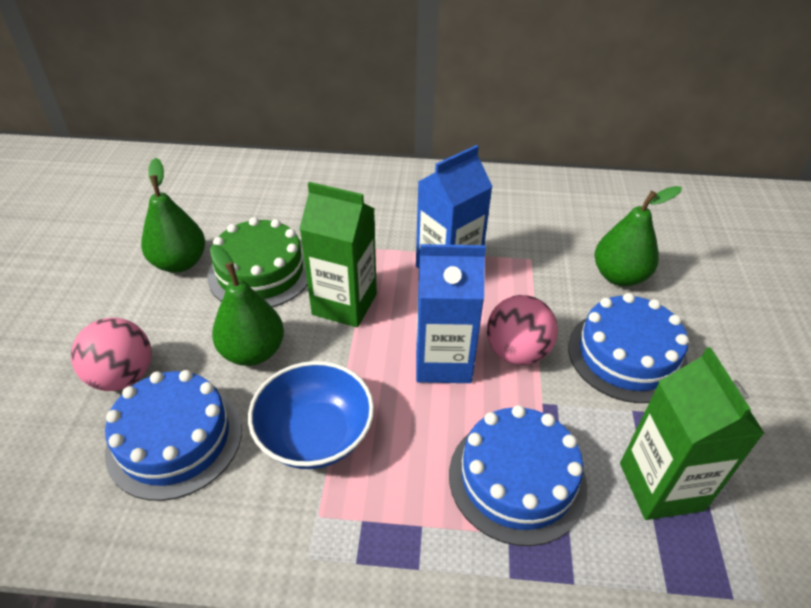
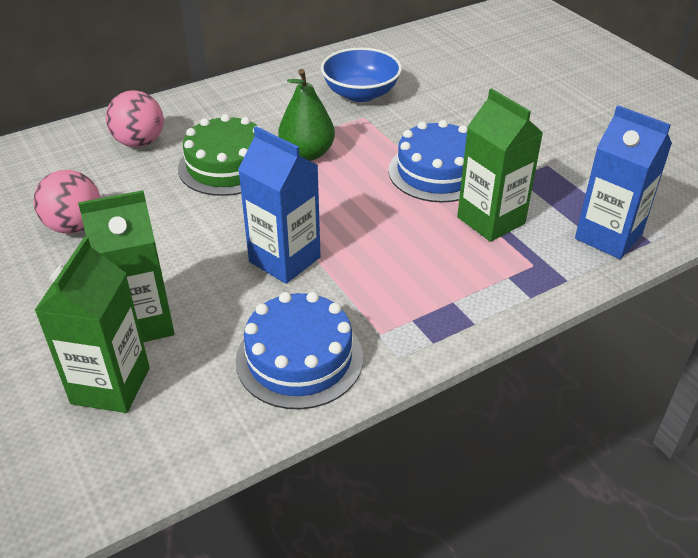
blue cake: [105,370,242,501] [449,405,588,546] [568,293,689,403] = 3 -> [236,292,363,409] [388,120,468,203] = 2
green carton: [300,182,377,327] [620,347,765,520] = 2 -> [34,237,150,413] [78,190,175,342] [457,88,543,242] = 3
green pear: [141,158,205,273] [210,244,284,366] [595,186,682,286] = 3 -> [278,69,335,161] = 1

